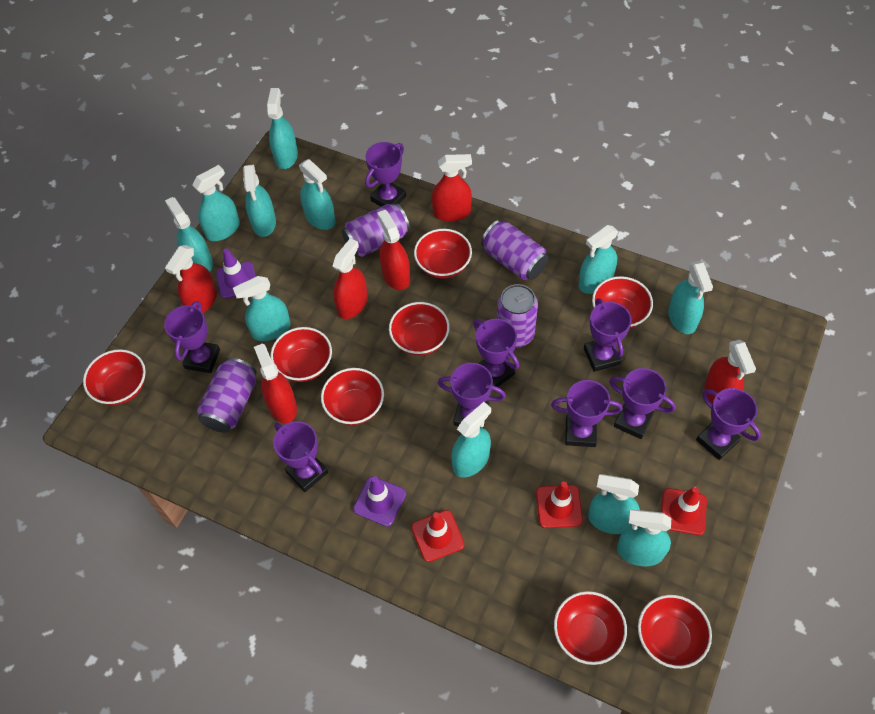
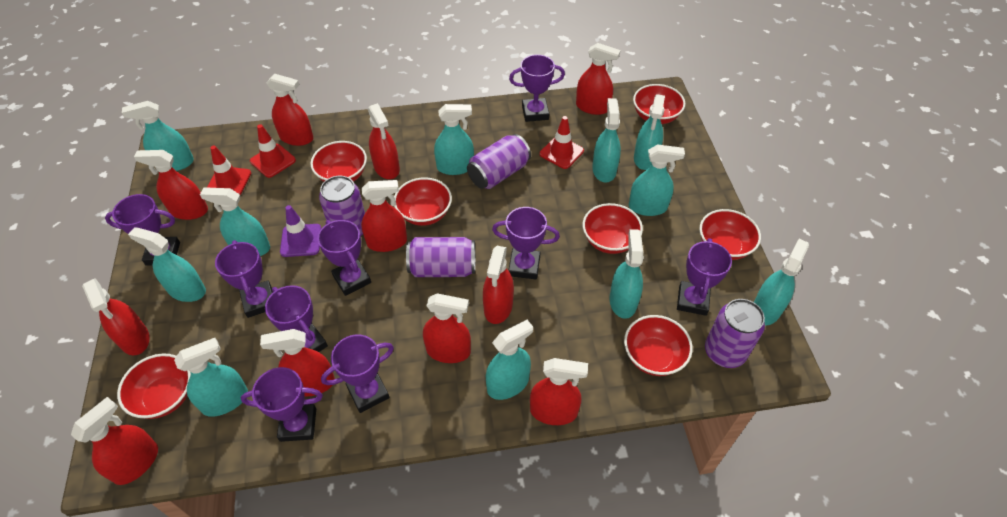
purple traffic cone: [216,249,256,299] [353,476,406,527] = 2 -> [280,205,321,257] = 1
red bowl: [83,349,146,405] [271,327,332,382] [321,368,384,425] [389,302,450,356] [414,229,472,279] [554,591,627,665] [592,276,653,328] [638,595,712,669] = 8 -> [117,353,191,419] [310,141,367,182] [394,177,452,226] [583,203,643,254] [624,315,693,376] [633,84,685,124] [700,209,761,260] = 7
red spray bottle: [165,245,217,313] [254,343,297,423] [332,238,368,319] [377,210,410,290] [432,154,472,222] [704,340,756,403] = 6 -> [71,397,158,485] [82,278,150,355] [134,150,208,220] [260,329,335,397] [267,74,313,146] [361,180,407,252] [368,103,400,179] [423,293,471,363] [483,246,514,324] [530,358,588,425] [576,43,620,115] = 11

